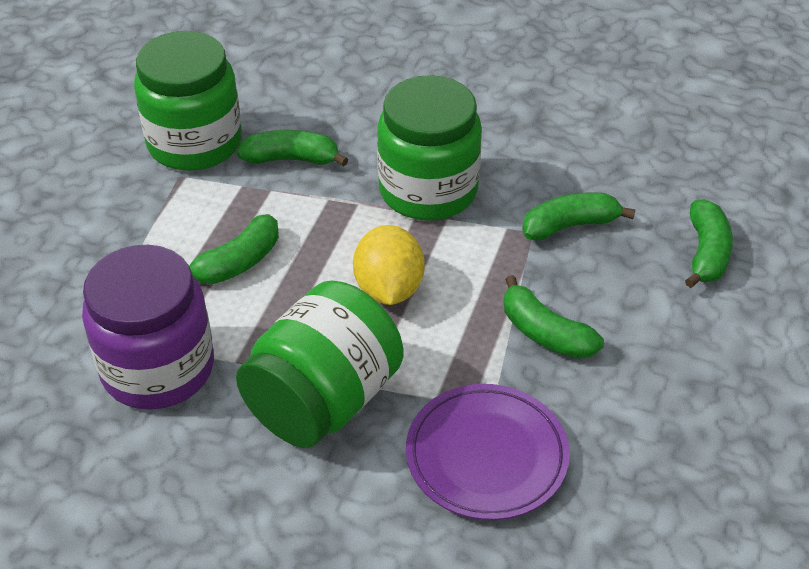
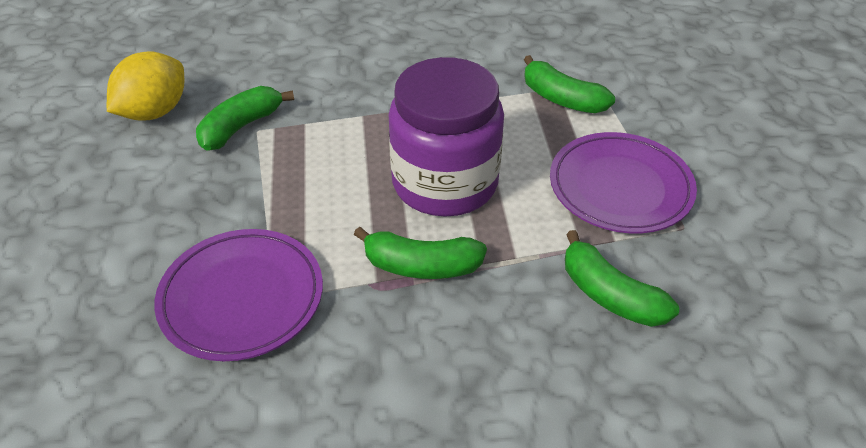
green banana: [189,214,279,284] [237,130,349,166] [504,275,604,359] [522,192,635,241] [685,199,733,288] = 5 -> [196,86,294,151] [354,227,487,279] [524,55,615,113] [565,230,679,327] = 4
green jar: [134,31,242,171] [236,280,404,448] [377,75,482,221] = 3 -> none = 0
purple plate: [406,384,570,520] = 1 -> [154,229,323,361] [550,132,697,233] = 2

